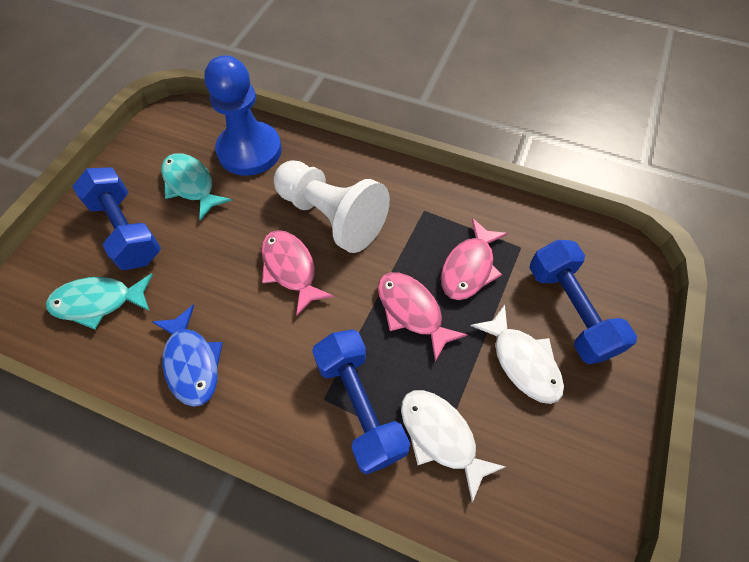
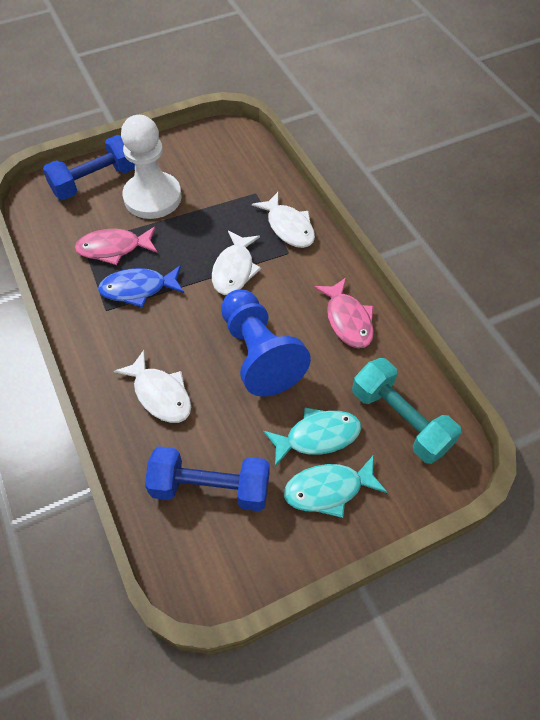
blue dumbbell: [72,167,161,270] [312,330,410,475] [529,240,637,364] = 3 -> [43,135,135,200] [145,446,270,511] = 2
pink fish: [261,230,334,316] [378,272,468,362] [441,218,508,300] = 3 -> [75,227,157,265] [314,278,374,348] = 2
turquoise dumbbell: none = 0 -> [352,358,462,464] = 1
white fish: [401,390,506,503] [471,305,564,404] = 2 -> [114,350,191,423] [212,231,261,295] [252,192,315,248] = 3

